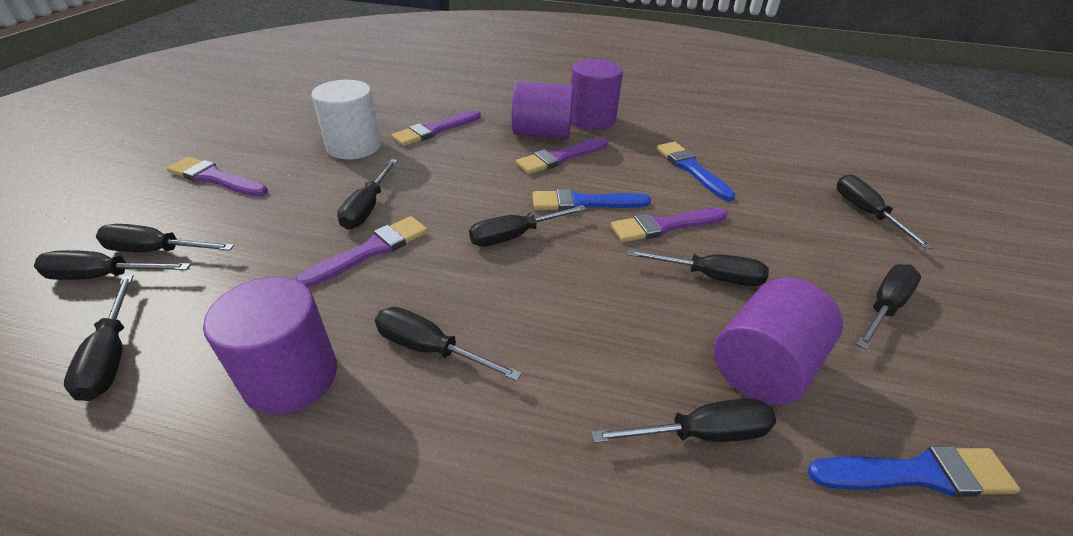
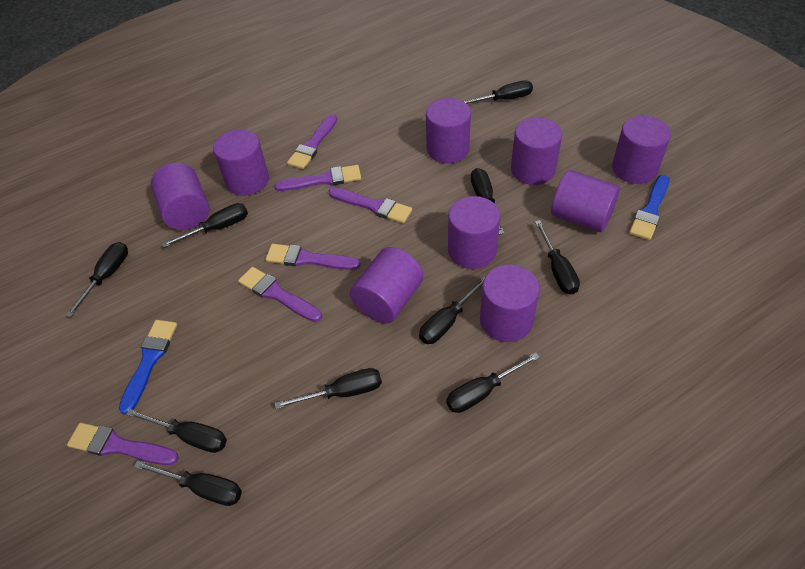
blue brush: [533,189,651,211] [656,142,735,201] [807,446,1020,497] = 3 -> [119,320,177,415] [629,175,670,240] = 2
purple brush: [167,157,268,197] [295,216,428,288] [391,110,481,146] [516,138,608,174] [611,208,728,242] = 5 -> [67,423,179,465] [238,267,322,322] [265,244,361,270] [274,165,361,191] [287,114,337,169] [328,187,412,223] = 6
purple cylinder: [203,276,337,415] [511,81,574,139] [571,59,623,130] [713,278,843,405] = 4 -> [150,163,209,230] [213,129,269,196] [350,247,424,323] [426,98,471,163] [448,196,500,269] [480,265,540,342] [511,117,562,185] [551,170,620,232] [612,116,671,184] = 9
white cylinder: [311,80,381,160] = 1 -> none = 0

